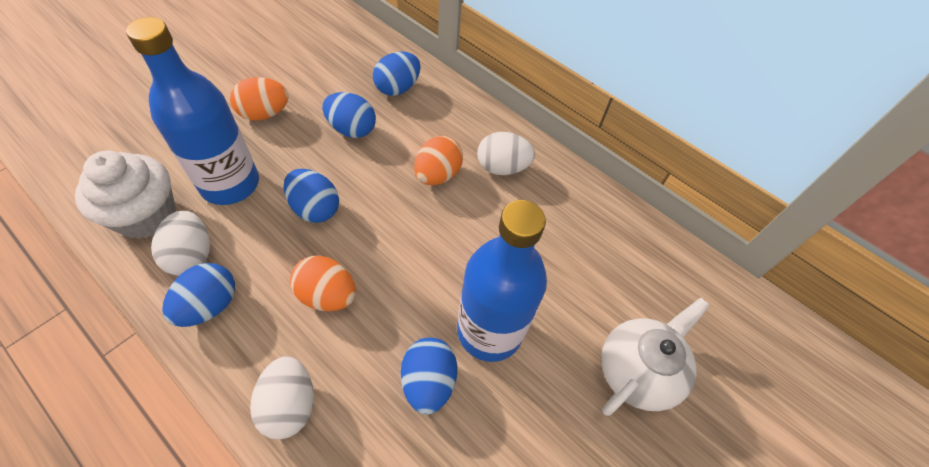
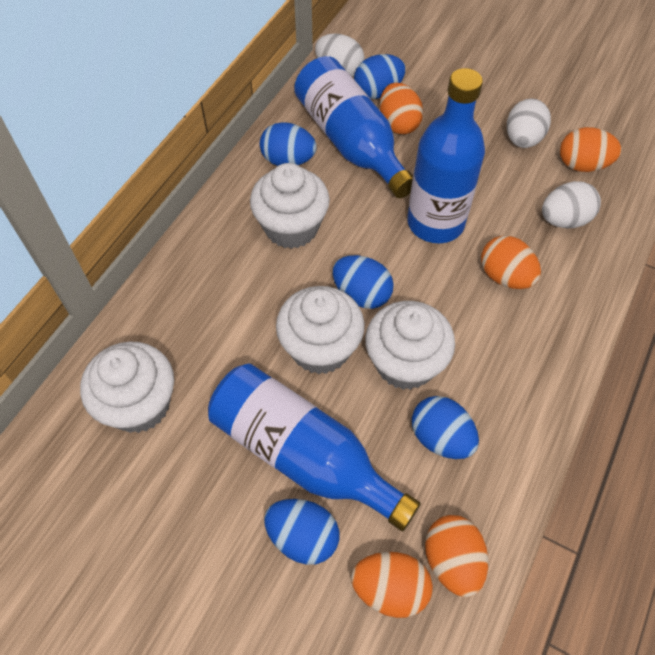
blue bottle: [126,17,259,205] [457,200,547,362] = 2 -> [208,364,421,531] [294,56,413,198] [407,68,485,243] = 3
orange egg: [230,77,289,121] [290,256,356,311] [414,136,463,185] = 3 -> [351,552,433,618] [380,83,423,134] [425,515,488,597] [481,236,541,289] [560,127,621,172] = 5
white cupcake: [75,151,176,239] = 1 -> [80,341,174,433] [250,163,330,249] [276,286,365,374] [365,301,455,390] = 4
white teapot: [601,297,710,416] = 1 -> none = 0

